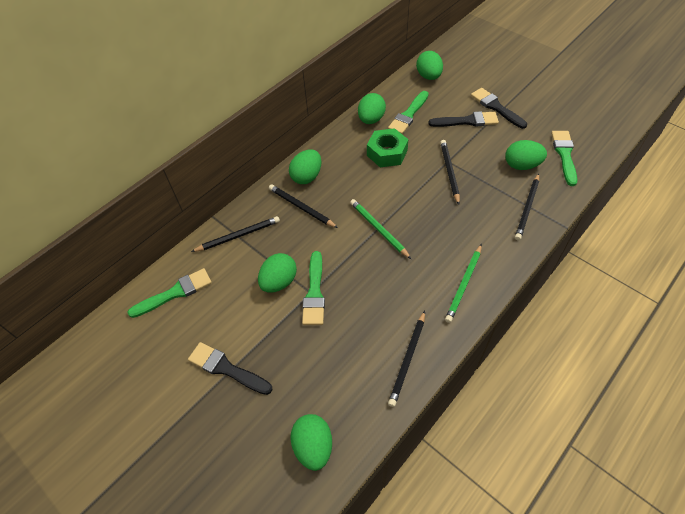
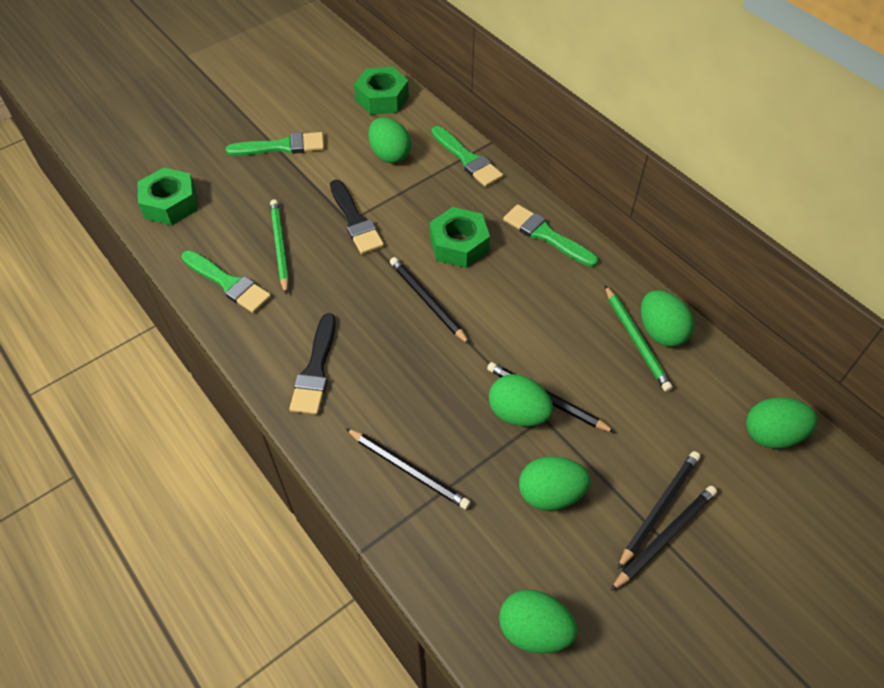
black brush: [188,342,273,395] [428,111,499,127] [471,88,527,129] = 3 -> [289,313,336,415] [330,180,384,254] = 2
green nut: [367,128,408,167] = 1 -> [137,167,198,225] [354,67,409,115] [430,207,490,268] = 3

